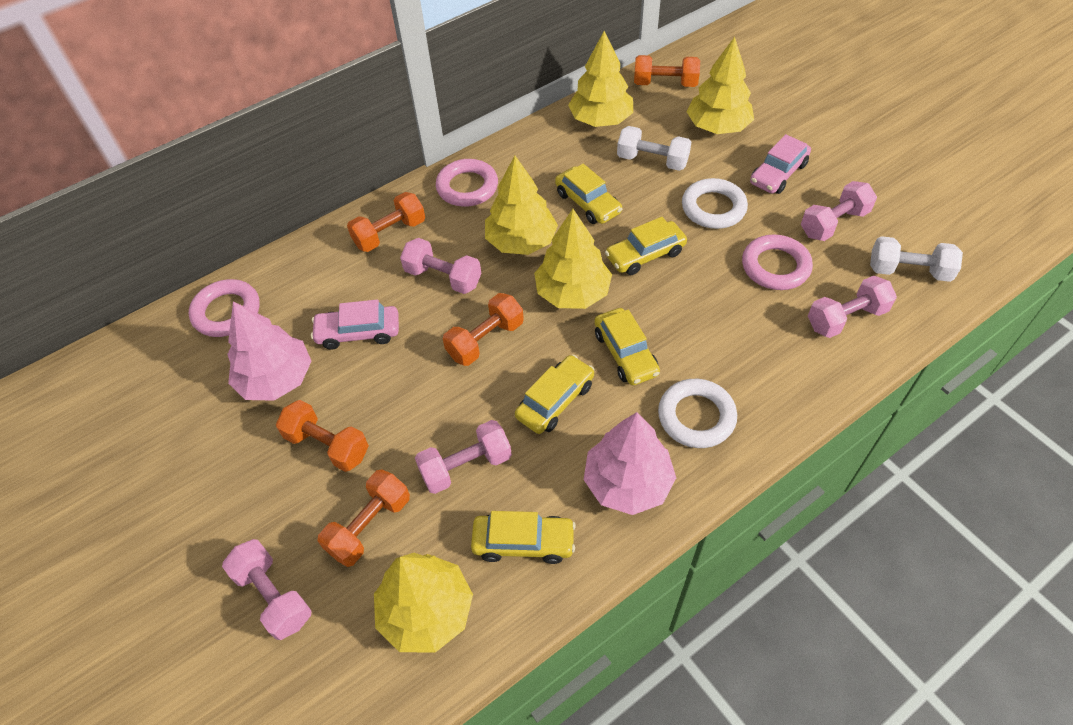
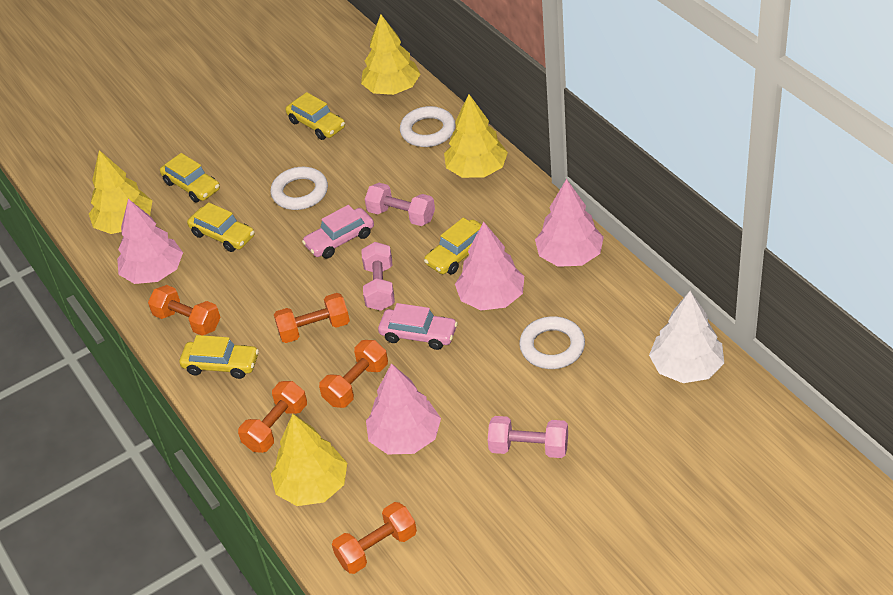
pink dumbbell: [222,539,312,640] [400,238,481,294] [415,420,512,494] [801,181,877,241] [808,276,897,338] = 5 -> [361,242,395,311] [365,183,435,226] [488,416,568,458] = 3
pink ring: [189,279,260,337] [436,159,498,207] [742,234,813,290] = 3 -> none = 0
pink tree: [227,301,312,401] [584,412,676,515] = 2 -> [117,199,183,284] [366,363,441,454] [455,222,524,310] [535,179,604,267] = 4
white dumbbell: [617,126,691,171] [870,236,963,282] = 2 -> none = 0
white ring: [658,379,737,448] [682,178,748,229] = 2 -> [271,167,328,210] [400,106,456,147] [519,316,585,369] = 3
white tree: none = 0 -> [649,291,724,383] = 1
yellow tree: [374,553,473,653] [485,156,558,255] [534,209,612,309] [568,31,633,127] [687,37,754,134] = 5 -> [89,150,152,234] [271,414,347,506] [361,14,420,95] [444,94,508,178] = 4

